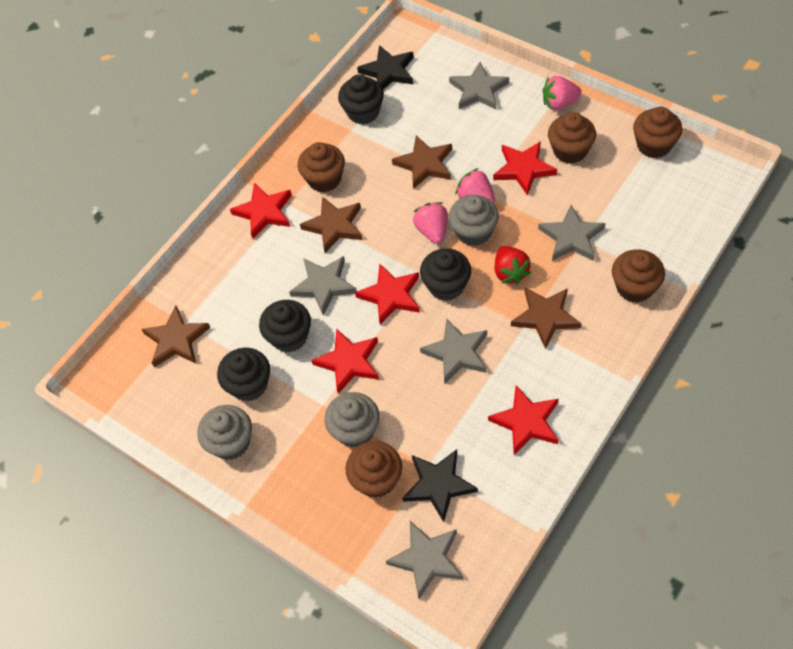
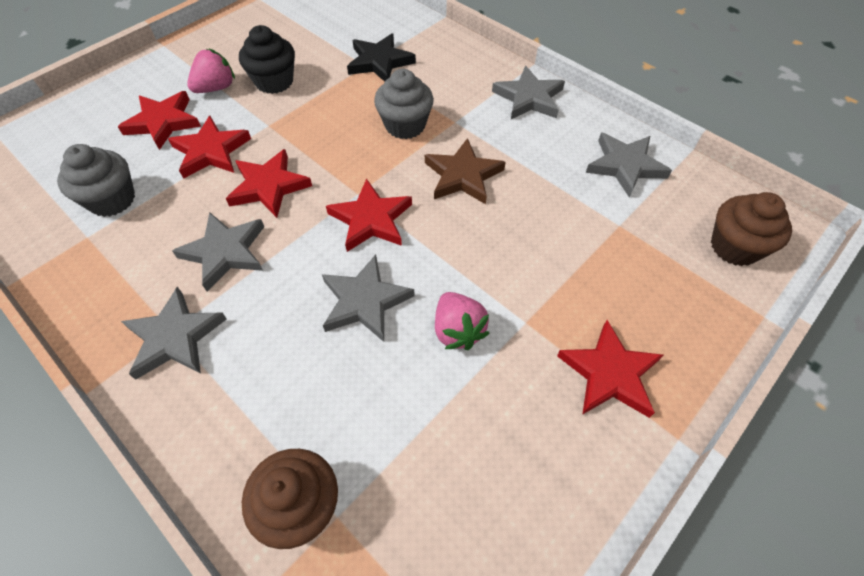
black cupcake: [217,348,270,401] [259,300,311,352] [338,74,384,125] [420,248,471,301] = 4 -> [239,25,295,94] = 1
black star: [357,45,414,90] [402,449,478,522] = 2 -> [347,33,416,82] = 1
brown cupcake: [298,142,345,193] [345,441,402,498] [548,112,596,164] [612,249,665,303] [633,107,683,158] = 5 -> [242,449,338,549] [711,192,792,266] = 2
brown star: [141,306,210,367] [300,196,363,253] [392,135,452,189] [511,287,582,349] = 4 -> [425,138,506,204] = 1
grey cupcake: [197,405,252,460] [325,392,380,447] [449,195,499,246] = 3 -> [57,144,135,217] [374,69,434,139] = 2
pink strawberry: [413,202,448,244] [455,168,495,203] [543,76,582,110] = 3 -> [187,49,235,93] [435,292,489,350] = 2
red strawberry: [495,246,531,285] = 1 -> none = 0

